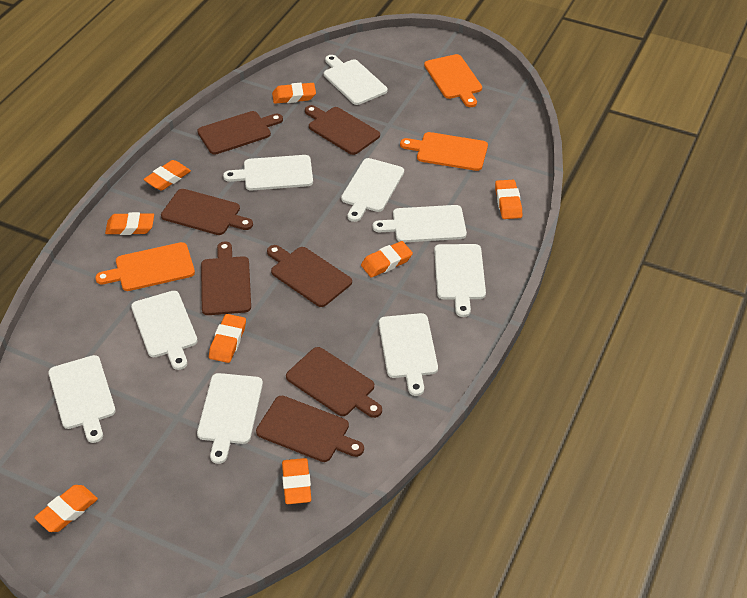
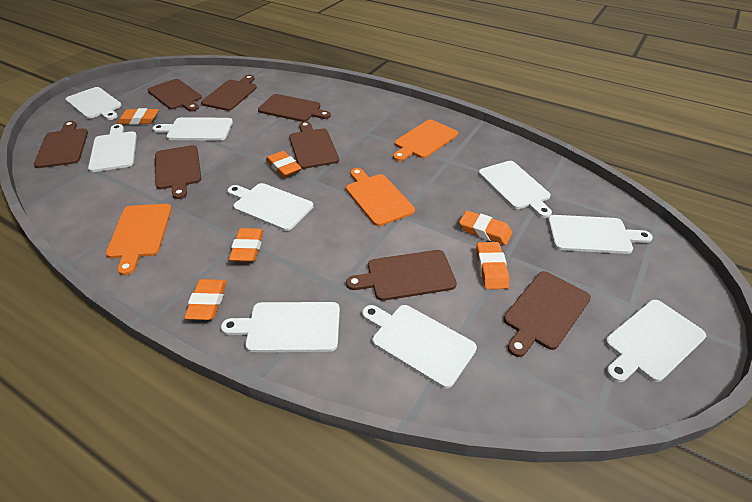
brown cutting board: [161,189,253,235] [197,111,283,155] [201,242,251,315] [256,396,364,462] [267,245,352,307] [286,347,382,418] [305,105,380,155] = 7 -> [34,121,88,168] [148,79,202,112] [155,145,201,199] [201,75,257,111] [258,94,331,122] [289,121,339,169] [346,250,457,301] [504,271,591,357] = 8
orange eraser: [34,485,98,532] [105,212,154,235] [143,160,191,191] [209,314,246,363] [272,83,316,104] [282,458,311,504] [361,241,413,277] [495,180,522,219] = 8 -> [118,108,159,125] [184,279,227,320] [229,228,264,262] [266,151,302,178] [459,210,512,245] [476,242,509,289] = 6

